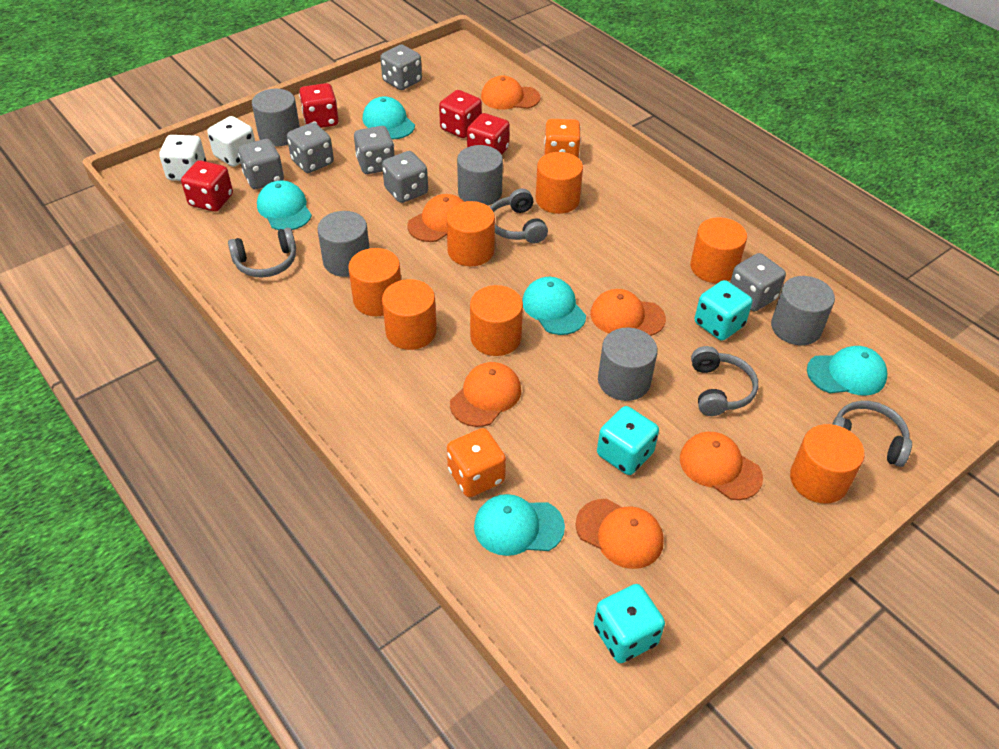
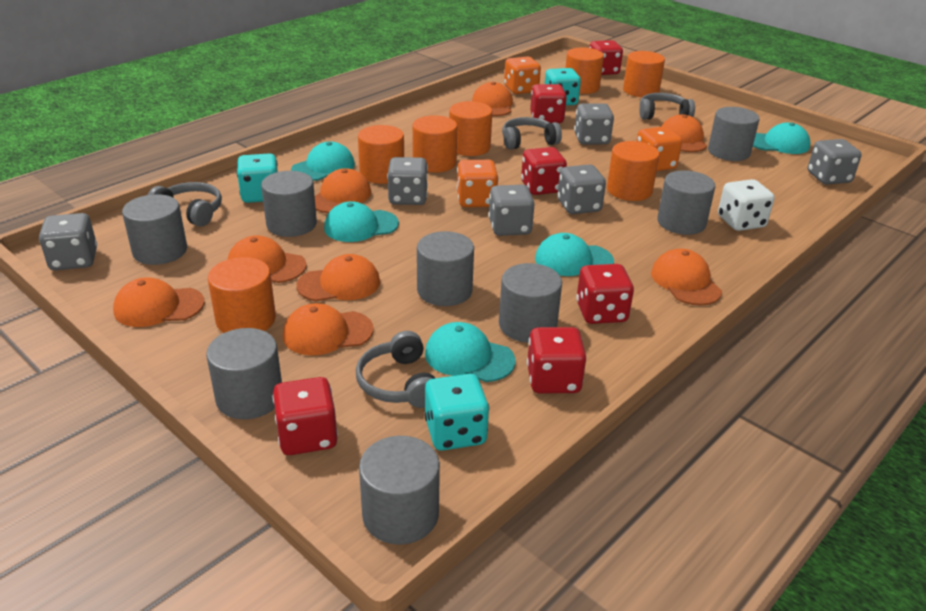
grey cylinder: [252,89,300,147] [317,211,370,277] [457,145,503,206] [598,327,658,401] [771,276,835,345] = 5 -> [122,194,187,265] [206,328,282,419] [261,171,317,237] [359,436,440,545] [417,231,474,306] [499,263,562,343] [657,170,715,235] [708,107,760,161] = 8
orange cap: [407,194,464,242] [450,362,521,427] [481,76,540,109] [576,499,664,569] [590,289,666,336] [680,432,763,500] = 6 -> [113,277,205,327] [227,235,307,283] [283,303,373,356] [296,254,380,302] [315,168,371,213] [472,82,513,116] [651,249,722,306] [661,114,707,152] = 8
orange dice: [447,428,506,497] [544,119,581,158] = 2 -> [457,160,499,207] [504,56,541,94] [637,126,682,171] = 3
red dice: [181,160,233,212] [299,83,339,128] [439,90,482,138] [467,113,510,155] = 4 -> [273,377,338,455] [521,147,567,195] [527,327,586,394] [530,84,567,123] [576,264,634,324] [589,40,623,75] = 6
white dice: [159,135,206,181] [207,116,255,167] = 2 -> [718,179,775,231] = 1

